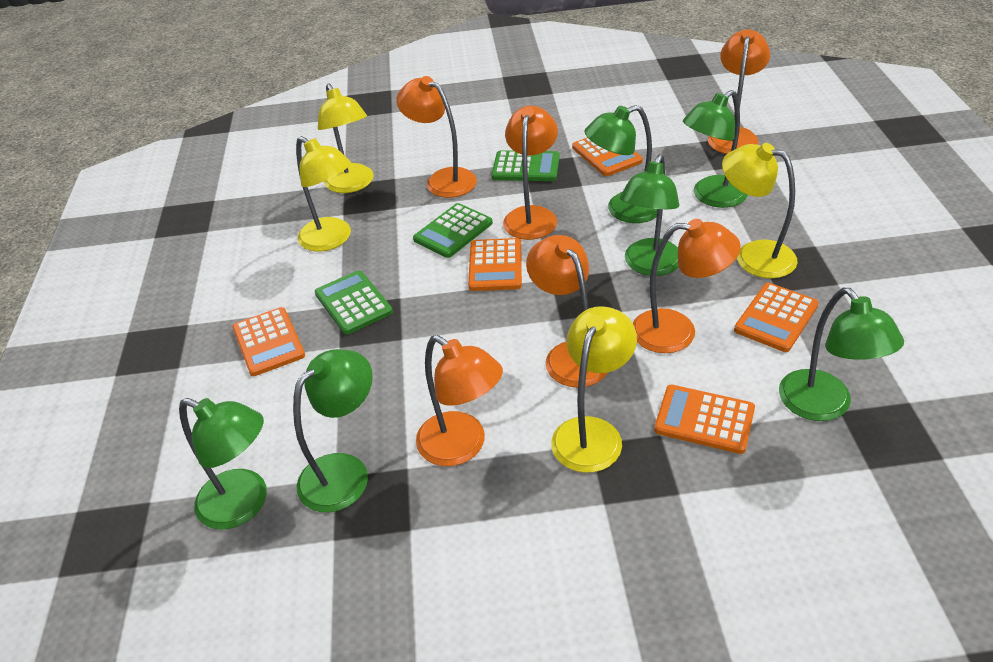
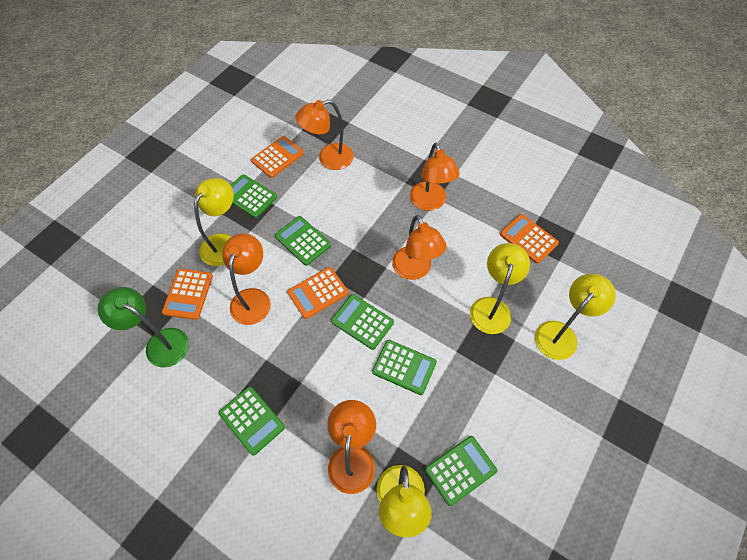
green calculator: [315,270,393,334] [413,203,493,258] [492,150,559,181] = 3 -> [219,387,285,455] [231,174,277,218] [275,216,331,266] [331,294,394,350] [372,340,437,395] [425,436,497,506] = 6
green lamp: [179,398,267,529] [293,349,373,512] [584,105,657,223] [620,154,679,276] [683,90,748,208] [779,288,904,421] = 6 -> [98,287,189,368] = 1
orange calculator: [232,307,305,376] [468,238,522,291] [572,137,643,176] [654,385,755,454] [734,283,819,352] = 5 -> [162,269,213,320] [251,136,304,178] [287,267,349,319] [500,214,559,264] = 4
orange lamp: [396,76,477,198] [416,335,503,466] [503,106,558,240] [526,235,607,388] [633,219,741,353] [708,29,770,154] = 6 -> [222,233,271,325] [295,100,354,170] [327,400,376,494] [392,215,447,280] [410,143,460,211] = 5

